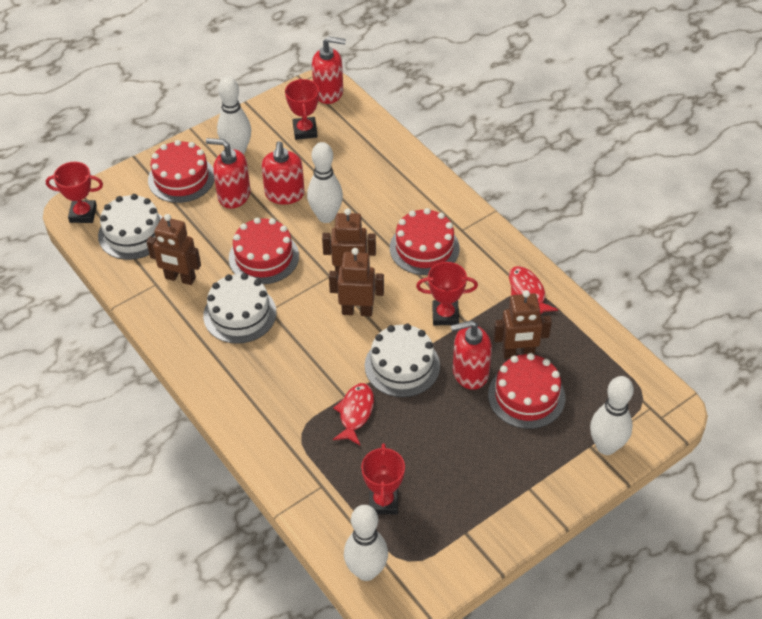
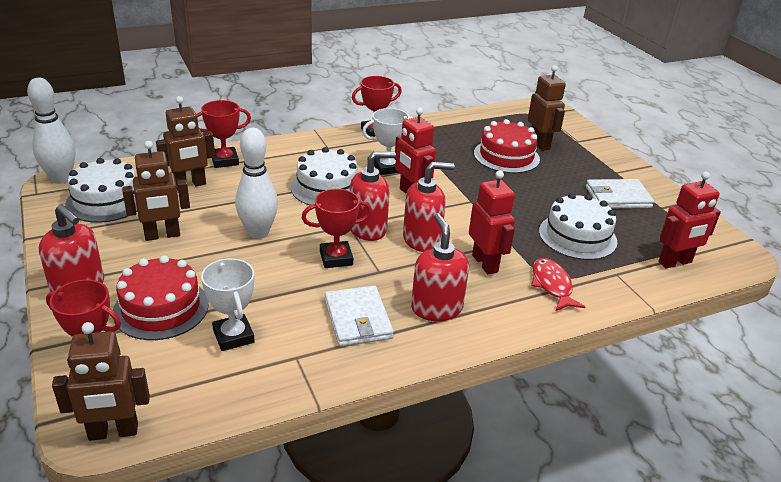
red cake: [148,140,215,203] [229,217,299,284] [390,208,460,275] [488,353,566,429] = 4 -> [113,255,209,340] [474,119,540,173] = 2
red fish: [333,383,374,446] [509,266,558,314] = 2 -> [531,258,585,311] = 1
red robot: none = 0 -> [395,107,436,193] [469,170,515,274] [658,172,721,269] = 3
white bowling pin: [217,77,251,154] [307,142,343,223] [344,505,388,581] [590,376,634,455] = 4 -> [27,78,75,184] [235,128,278,239] = 2
white trophy: none = 0 -> [201,258,255,351] [362,108,414,175] = 2
white wallet: none = 0 -> [325,286,394,346] [586,179,654,208] = 2

